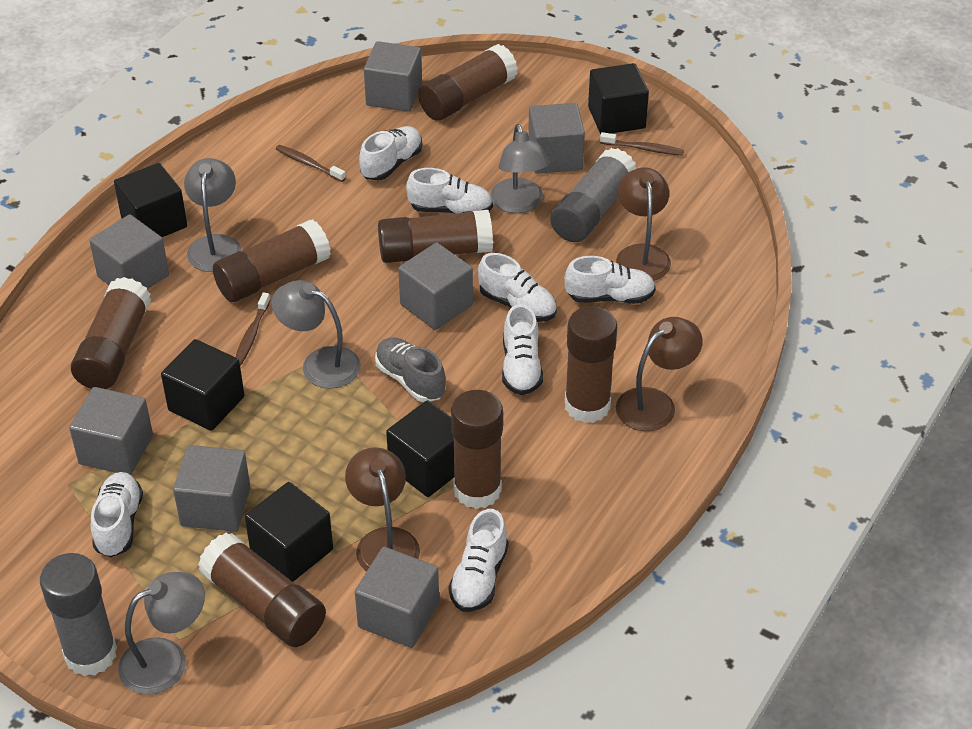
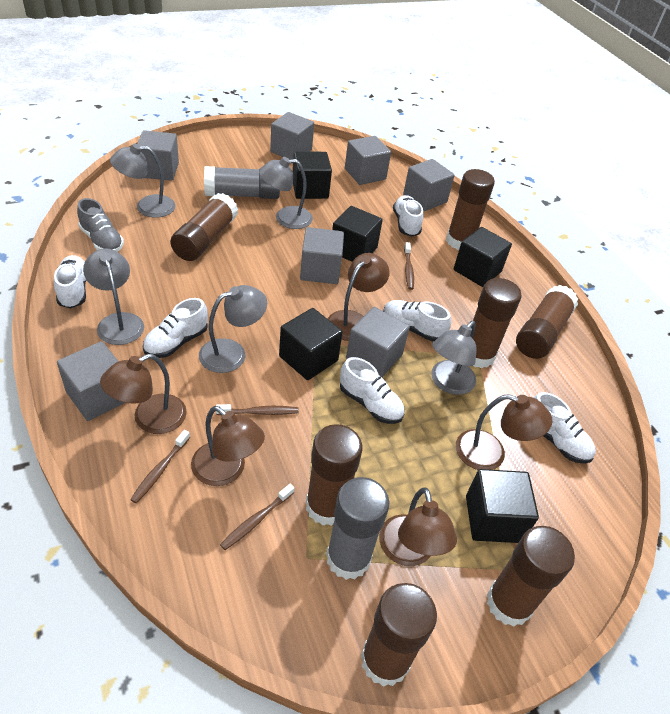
brown lamp: [345,447,420,572] [616,167,671,281] [616,317,703,431] = 3 -> [100,354,187,434] [191,406,265,486] [328,253,390,341] [379,488,457,566] [456,394,552,470] = 5
brown toothbrush: [236,292,270,366] [276,145,346,182] [600,132,684,156] = 3 -> [130,430,190,503] [216,404,299,415] [220,484,294,550] [404,242,414,290] = 4
grey lamp: [118,572,205,695] [184,158,241,272] [272,280,361,389] [490,124,550,213] = 4 -> [83,248,144,345] [110,144,176,218] [199,285,267,373] [259,157,313,229] [431,321,477,395] = 5
white shoe: [91,472,143,557] [359,126,422,180] [406,168,493,214] [449,509,508,612] [478,253,557,322] [502,304,543,395] [564,256,656,304] = 7 -> [54,255,86,308] [143,298,208,358] [340,357,404,424] [383,300,451,342] [393,195,423,237] [533,392,596,464] = 6

